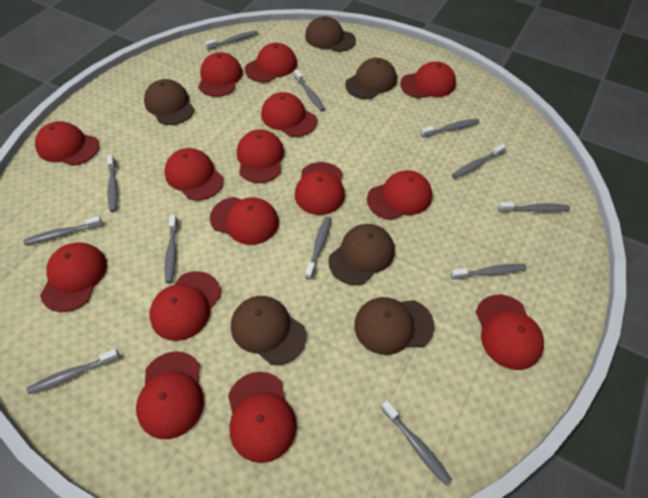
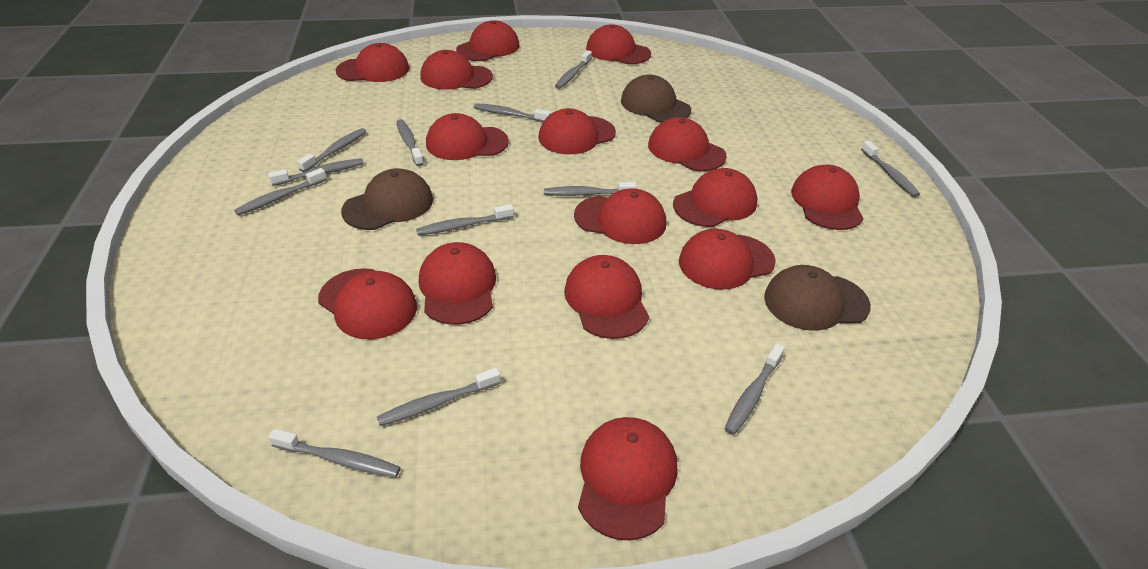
brown cap: [144,79,195,125] [231,296,306,365] [305,16,356,52] [328,224,395,285] [345,58,397,99] [354,297,435,355] = 6 -> [341,168,433,230] [621,75,691,123] [764,265,871,331] = 3

